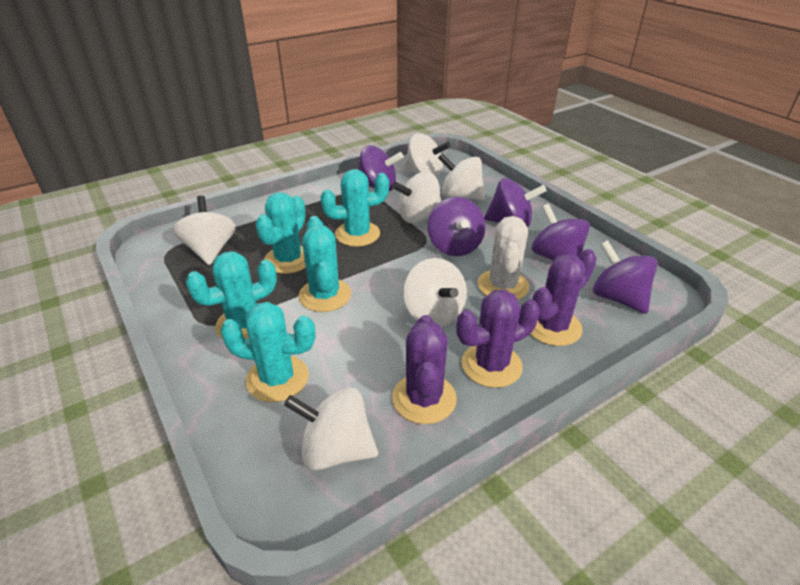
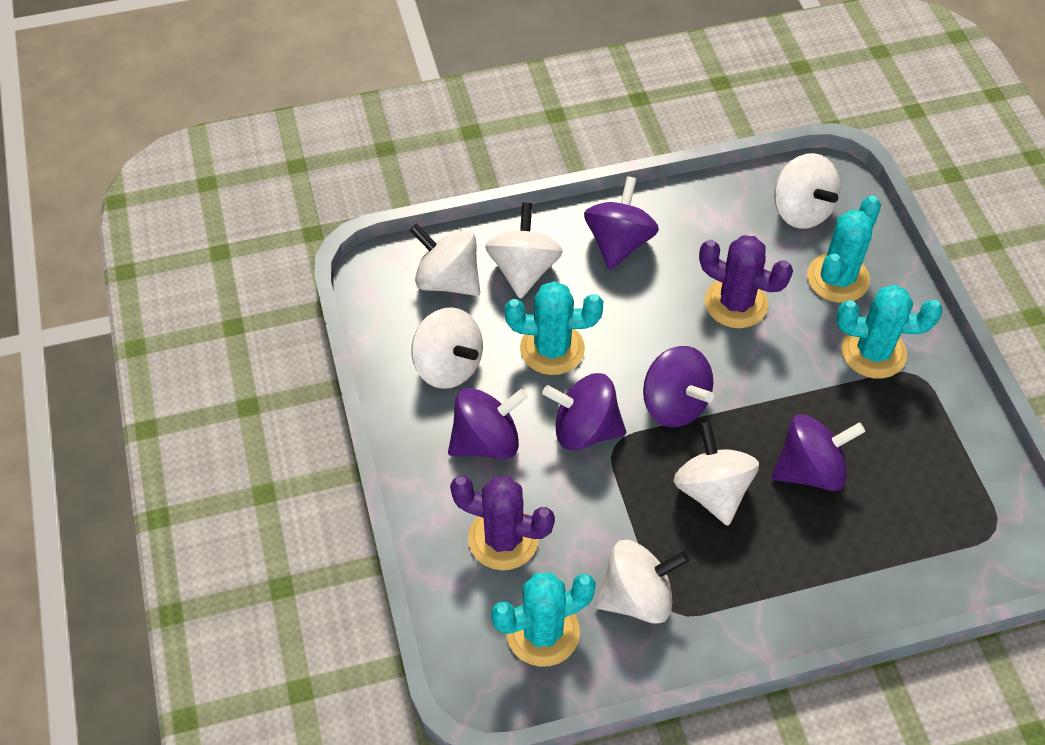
purple cactus: [392,315,457,424] [456,290,540,388] [530,249,597,346] = 3 -> [450,476,555,570] [699,235,793,328] = 2
turquoise cactus: [186,251,277,339] [220,302,315,402] [255,192,306,274] [299,216,351,312] [320,169,389,247] = 5 -> [491,573,596,667] [505,281,603,375] [807,196,881,303] [837,285,942,379] = 4
white cactus: [478,216,529,300] = 1 -> none = 0

